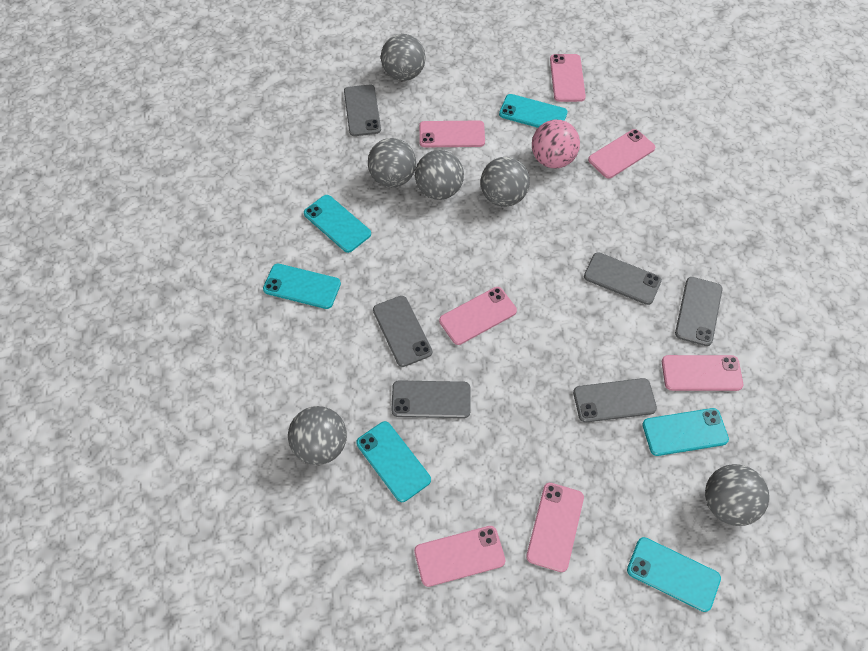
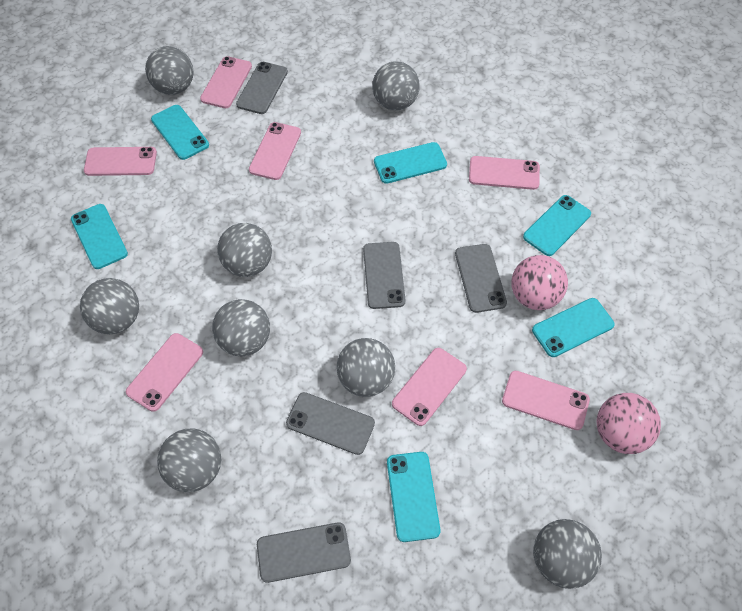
grey ball: [288,406,347,465] [368,138,416,187] [381,34,426,81] [415,150,464,200] [481,157,530,207] [705,464,769,526] = 6 -> [80,278,139,334] [145,46,194,95] [157,428,221,492] [212,299,270,356] [217,223,272,277] [337,338,395,397] [372,61,420,111] [533,519,602,589] = 8
grey phone: [344,85,381,136] [373,296,432,367] [391,380,470,418] [573,378,657,423] [584,252,662,305] [675,277,723,346] = 6 -> [236,62,288,114] [257,522,351,583] [286,392,375,455] [363,242,405,309] [455,244,507,313] = 5
pink ball: [532,120,580,168] = 1 -> [511,255,568,310] [597,393,661,454] = 2

